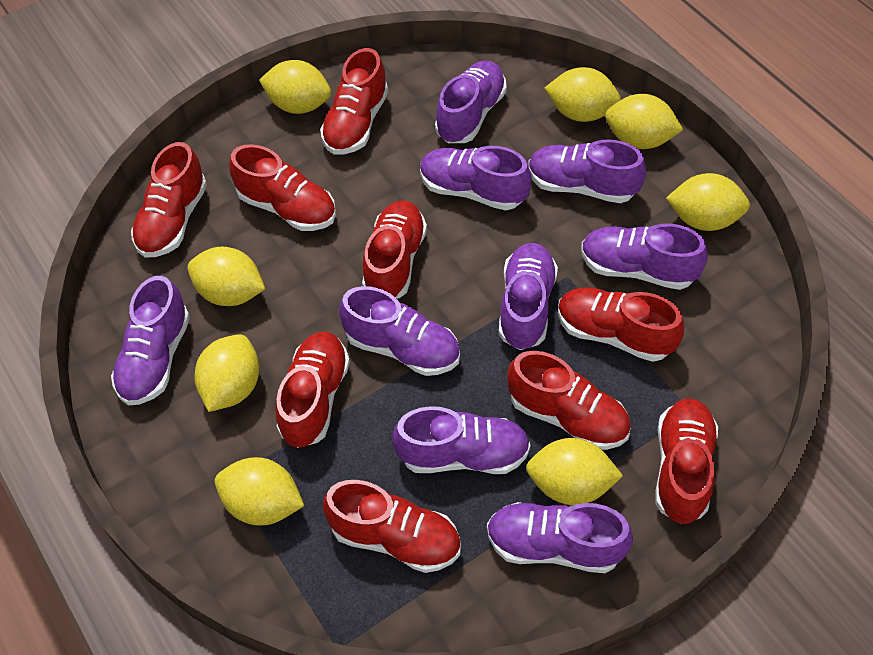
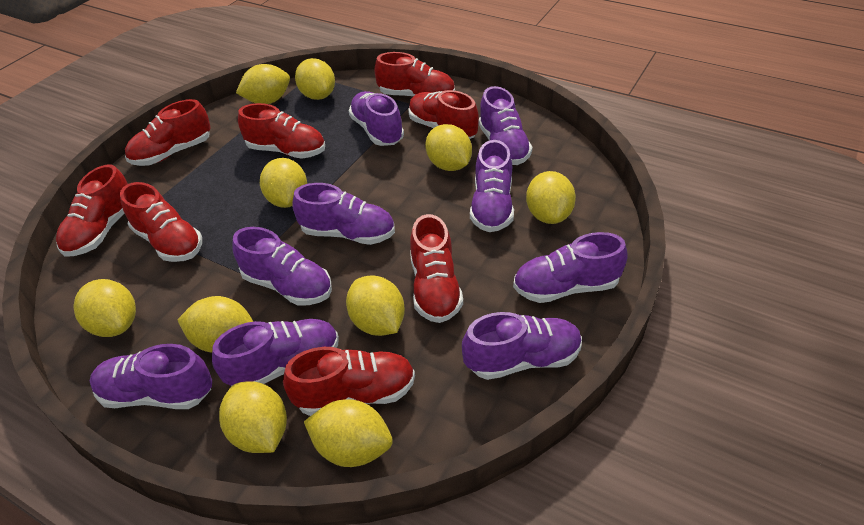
red shoe: [131,142,207,257] [229,144,336,231] [275,332,350,448] [320,48,388,155] [323,480,461,573] [362,201,427,299] [507,351,631,450] [558,287,684,362] [655,398,718,524] = 9 -> [56,165,128,257] [120,182,202,262] [125,99,211,166] [238,103,325,159] [283,347,415,416] [374,52,455,96] [408,90,479,139] [410,214,463,323] = 8
yellow lemon: [187,247,265,306] [194,335,259,412] [215,457,304,526] [259,60,331,114] [526,438,623,505] [544,67,621,122] [605,94,683,149] [666,173,750,231] = 8 -> [74,279,136,337] [178,296,253,353] [219,381,287,453] [236,64,290,104] [260,158,307,208] [295,58,335,100] [304,399,393,467] [346,275,405,336] [425,124,472,171] [526,171,576,224] = 10

